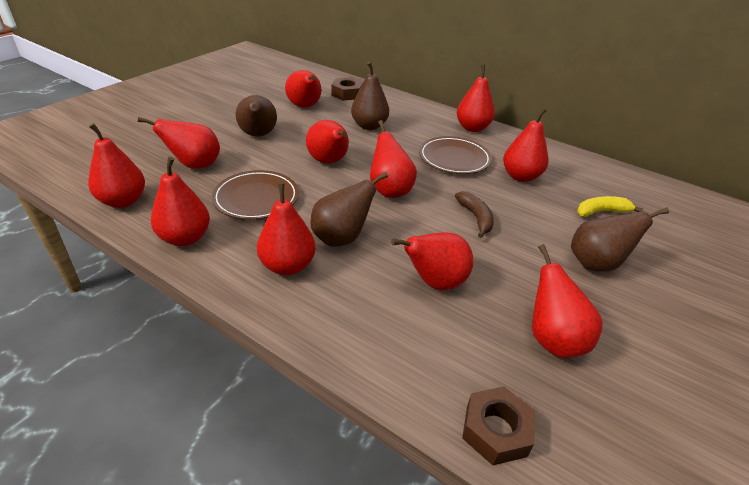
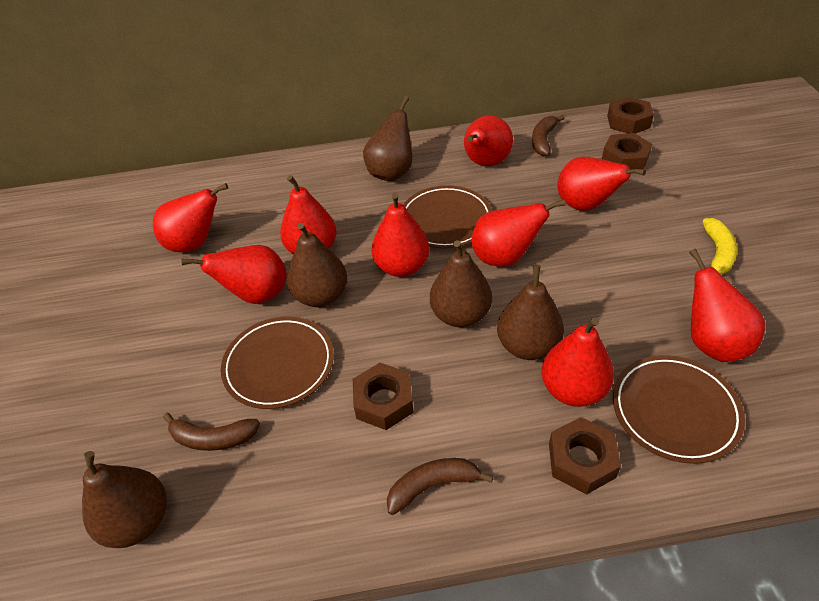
brown banana: [455,191,494,238] = 1 -> [163,413,260,451] [387,458,494,515] [532,115,565,156] = 3
brown nut: [331,77,363,101] [462,387,535,465] = 2 -> [353,363,414,430] [549,417,621,495] [602,133,652,170] [607,96,654,134] = 4
brown pear: [236,95,277,137] [311,172,388,247] [351,62,389,130] [571,207,669,272] = 4 -> [82,451,167,548] [287,223,347,307] [363,96,412,181] [430,240,492,327] [497,265,564,360] = 5
brown plate: [212,170,299,220] [419,136,492,174] = 2 -> [221,317,334,409] [403,185,492,248] [613,355,745,464] = 3
red pear: [88,123,145,208] [138,117,220,169] [151,157,210,246] [257,183,316,275] [285,70,322,108] [306,120,349,164] [370,120,417,198] [391,232,473,290] [457,65,495,132] [503,108,548,182] [532,244,603,358] = 11 -> [153,183,228,252] [181,245,287,304] [280,175,337,255] [371,193,429,277] [464,115,513,166] [471,199,566,267] [542,317,614,407] [557,157,646,211] [689,249,765,362] = 9

